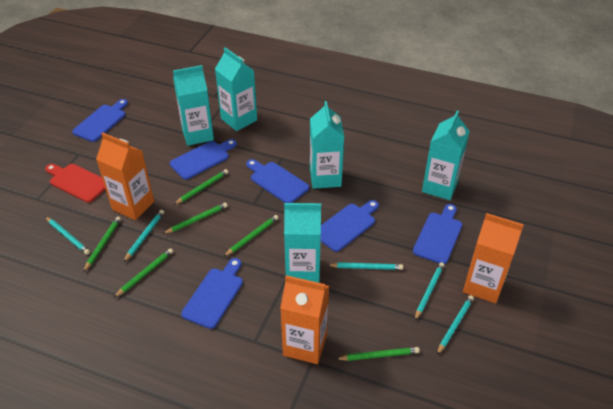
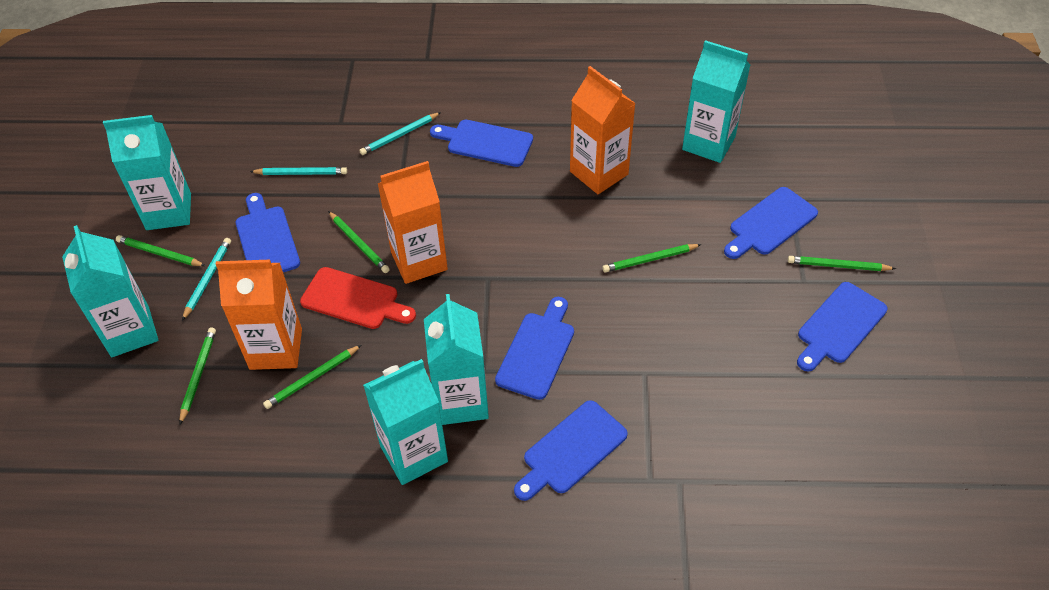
turquoise pencil: [46,217,90,255] [123,210,164,263] [327,262,403,270] [415,262,444,320] [437,295,474,355] = 5 -> [182,238,231,321] [250,167,347,175] [359,112,441,155] = 3

